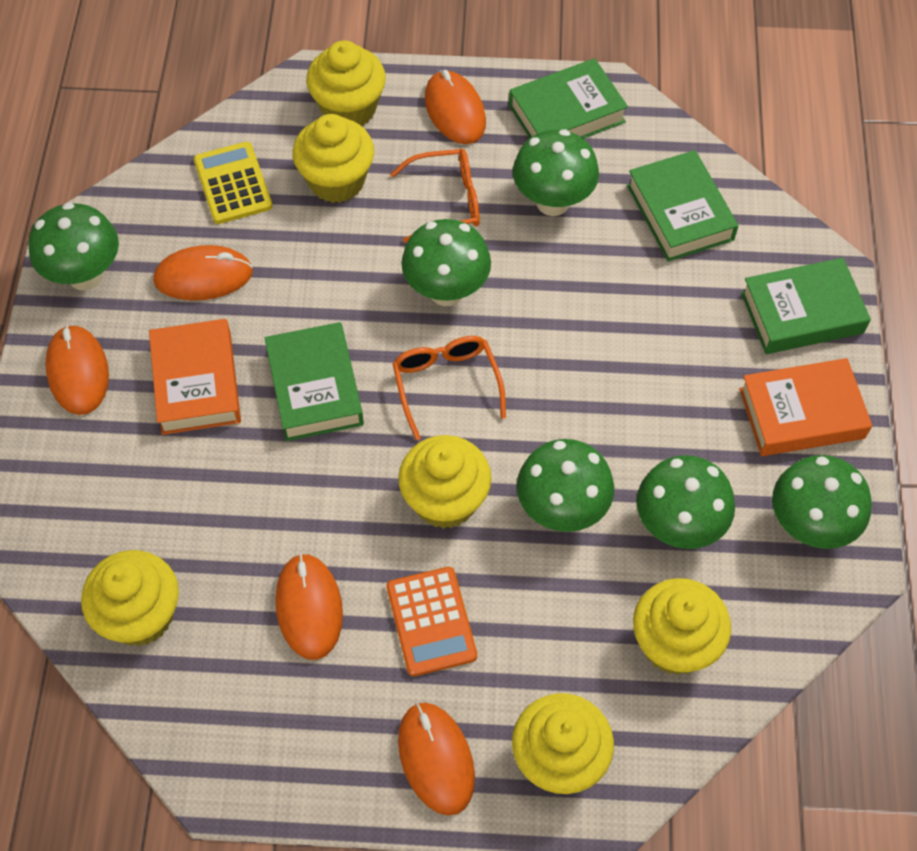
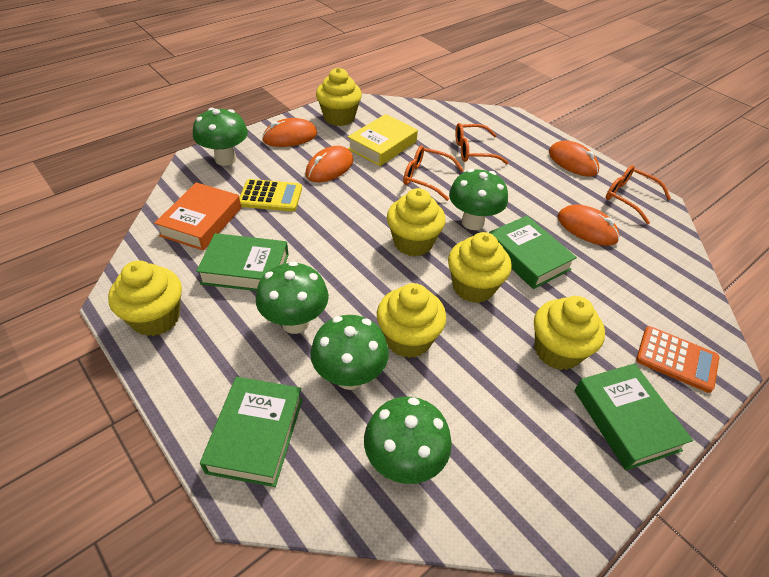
green mushroom: [28,203,119,291] [401,219,491,306] [513,129,599,216] [517,439,614,532] [637,455,735,549] [772,455,872,549] = 6 -> [193,108,248,166] [256,261,329,334] [310,315,389,390] [364,397,452,484] [449,169,508,230] = 5
orange book: [149,319,241,435] [739,358,872,456] = 2 -> [154,182,241,251] = 1
orange glasses: [390,149,480,243] [392,336,506,440] = 2 -> [403,146,463,201] [455,123,509,164] [606,165,671,224] = 3
orange mouse: [45,325,109,415] [153,245,253,301] [275,554,343,660] [398,702,475,816] [425,70,486,144] = 5 -> [262,118,317,147] [305,146,353,182] [549,141,599,177] [558,205,620,246] = 4
yellow book: none = 0 -> [348,114,418,166] = 1

